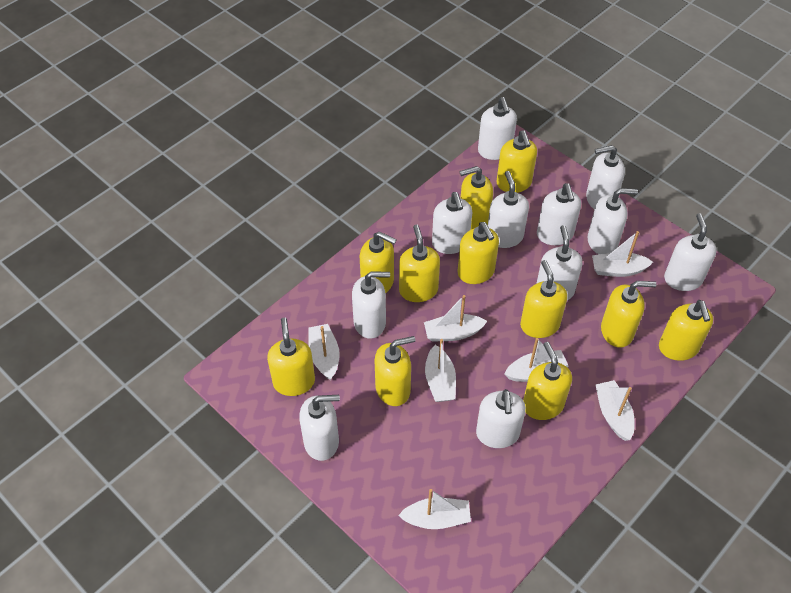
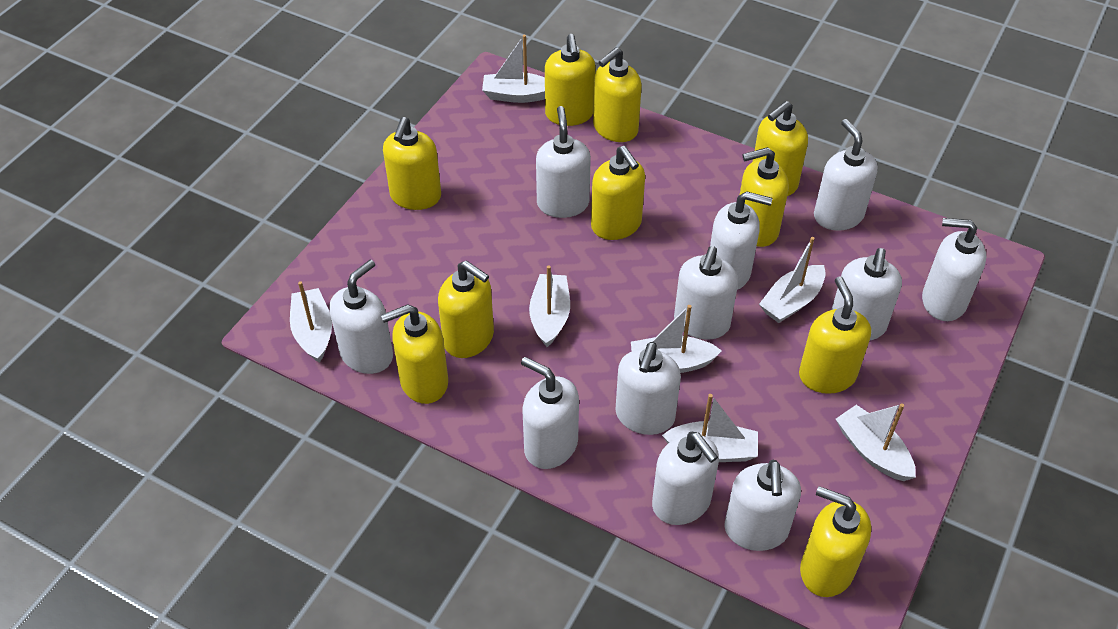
yellow soap dispenser: [267,317,315,396] [360,231,397,293] [375,336,415,406] [399,225,440,302] [458,222,499,284] [459,166,493,229] [496,130,537,193] [520,260,567,338] [523,342,572,420] [601,281,656,348] [659,300,713,361] = 11 -> [381,304,448,404] [383,117,441,210] [438,261,494,358] [545,34,595,126] [591,146,645,240] [593,47,642,142] [740,147,789,247] [753,101,808,196] [799,277,871,394] [800,486,871,597] = 10

